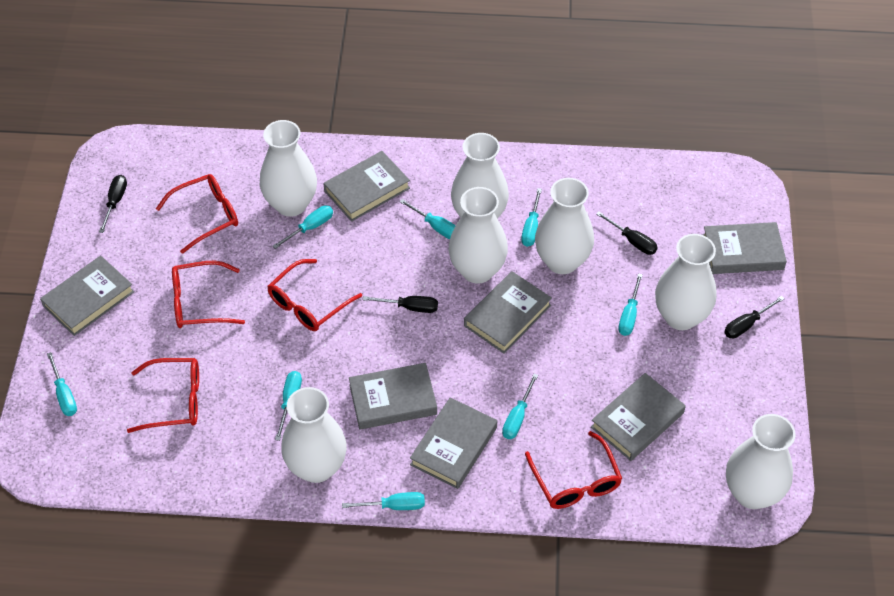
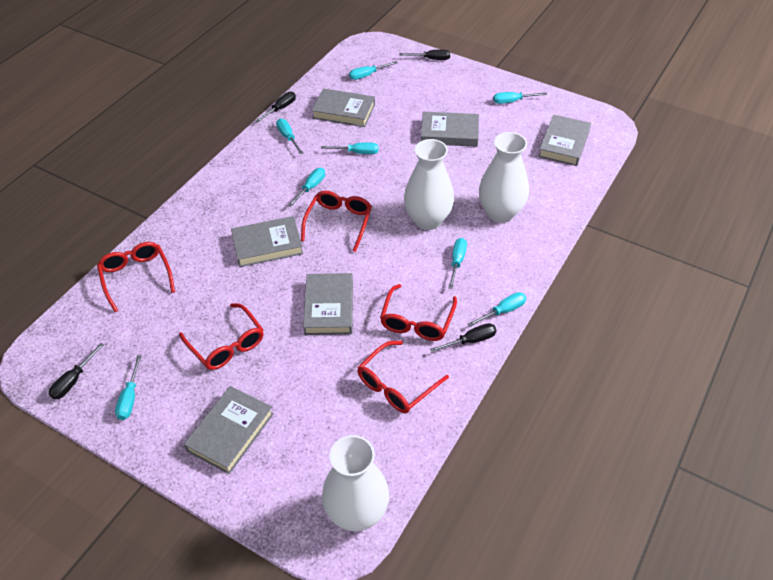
grey book: [40,256,134,336] [323,151,410,222] [349,363,437,430] [410,397,497,489] [464,271,552,354] [591,373,686,461] [702,222,787,274] = 7 -> [184,386,274,474] [231,216,303,267] [303,273,353,335] [312,88,375,127] [421,112,479,147] [538,115,591,166] = 6
white vase: [260,120,317,217] [281,387,347,483] [448,187,508,284] [451,133,509,219] [535,178,594,274] [655,234,717,330] [726,414,796,509] = 7 -> [322,435,389,532] [404,139,454,230] [479,132,529,223] = 3

